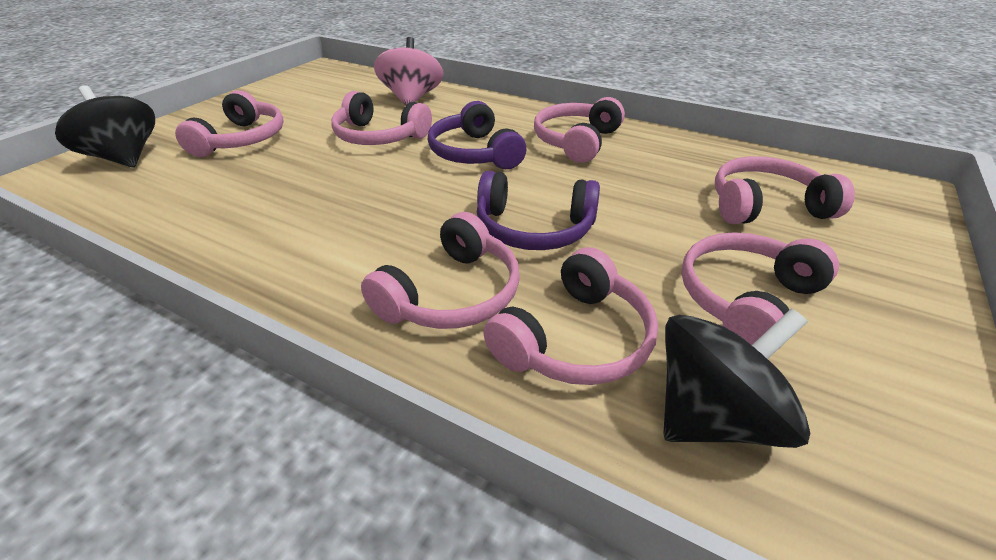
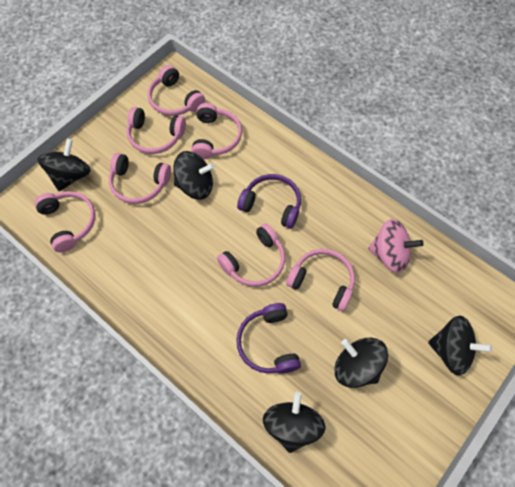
black spinning top: [55,85,155,167] [663,309,810,448] = 2 -> [37,138,91,191] [174,151,215,200] [263,392,326,453] [335,337,388,388] [428,316,492,376] = 5

